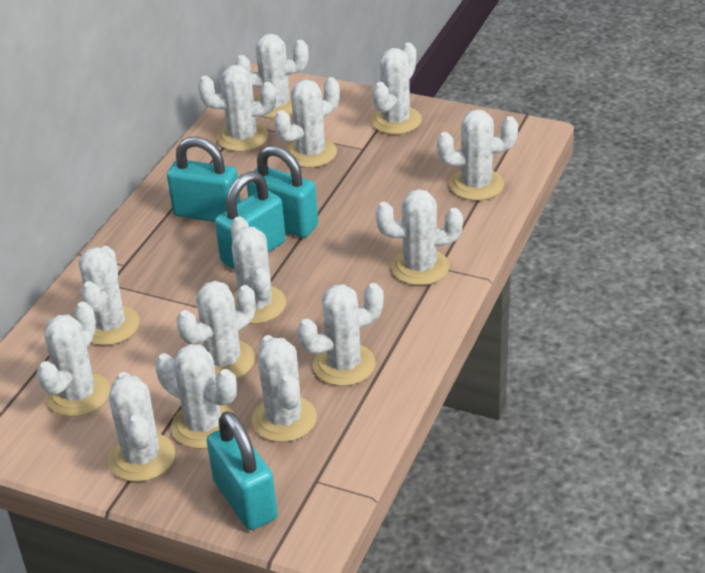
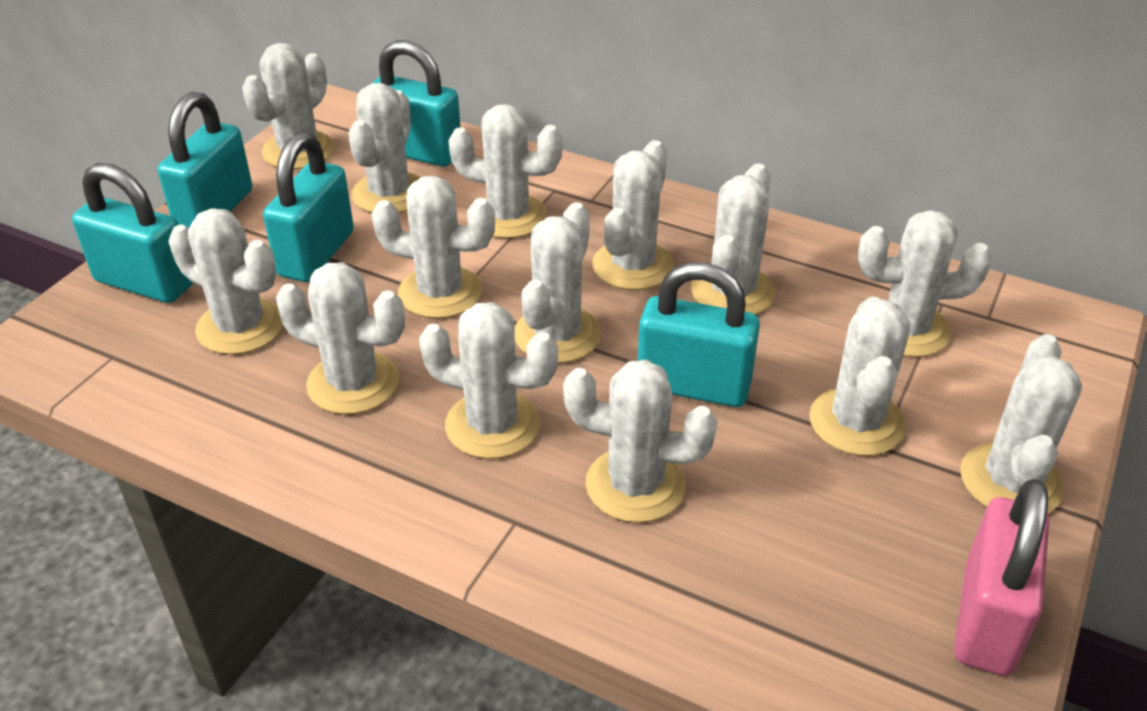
pink padlock: none = 0 -> [954,479,1049,676] = 1
turquoise padlock: [167,137,241,222] [207,411,278,530] [215,171,286,270] [247,145,318,238] = 4 -> [72,163,193,303] [158,92,252,228] [263,132,354,282] [373,40,461,167] [637,262,760,407] = 5

